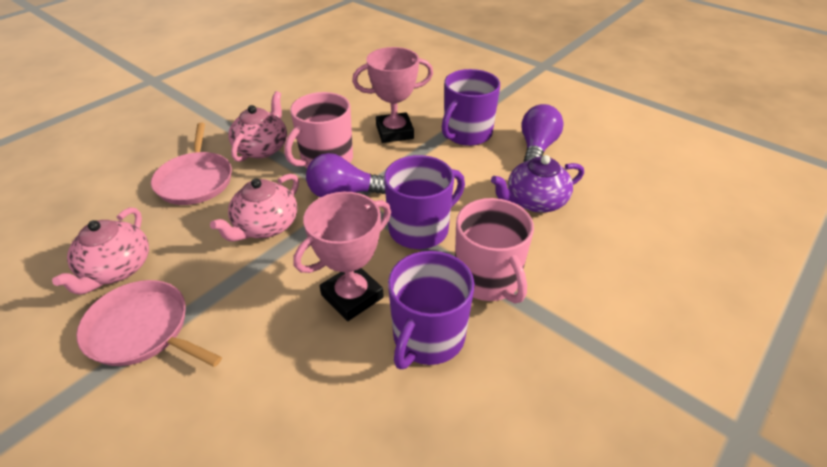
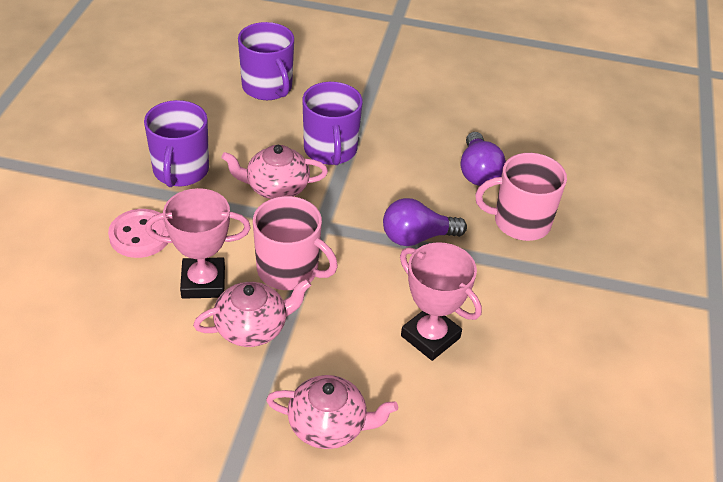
pink button: none = 0 -> [108,209,169,258] = 1
pink pan: [76,280,222,367] [151,123,232,205] = 2 -> none = 0
purple teapot: [491,155,584,213] = 1 -> none = 0

